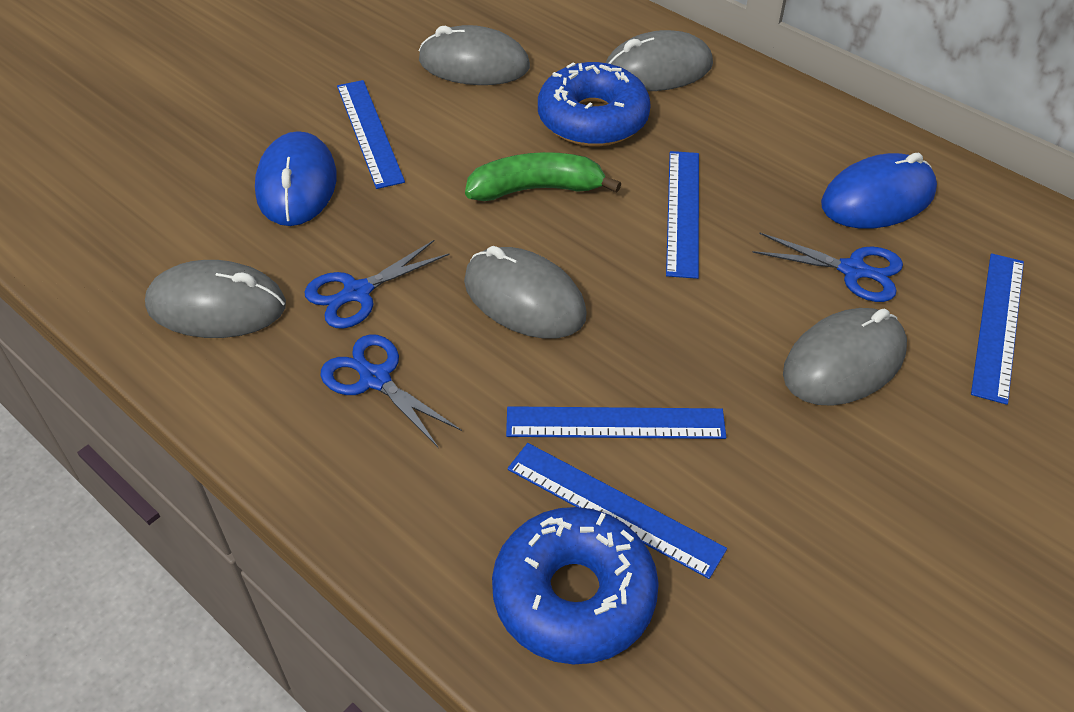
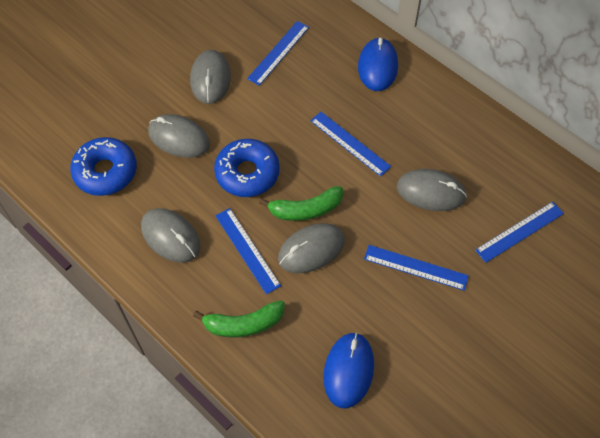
blue scissors: [305,240,450,329] [321,334,462,447] [752,232,903,302] = 3 -> none = 0
green banana: [465,152,621,201] = 1 -> [193,301,285,337] [259,186,343,221] = 2

